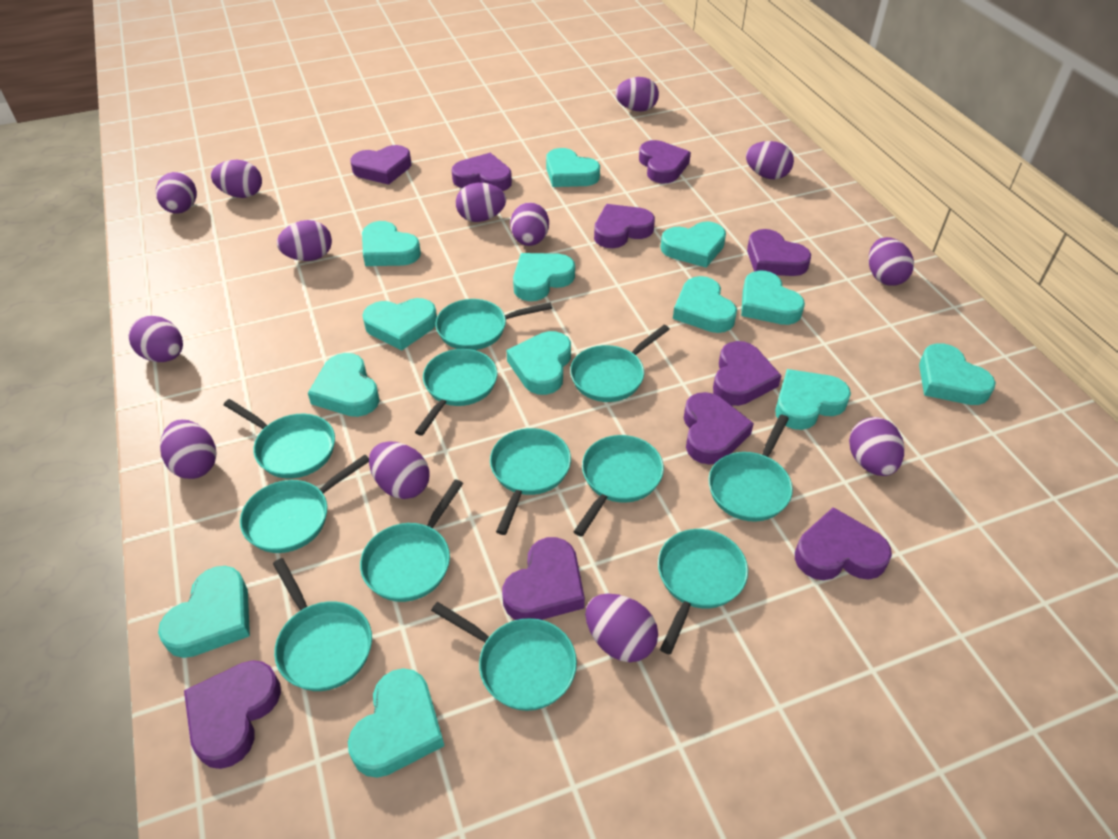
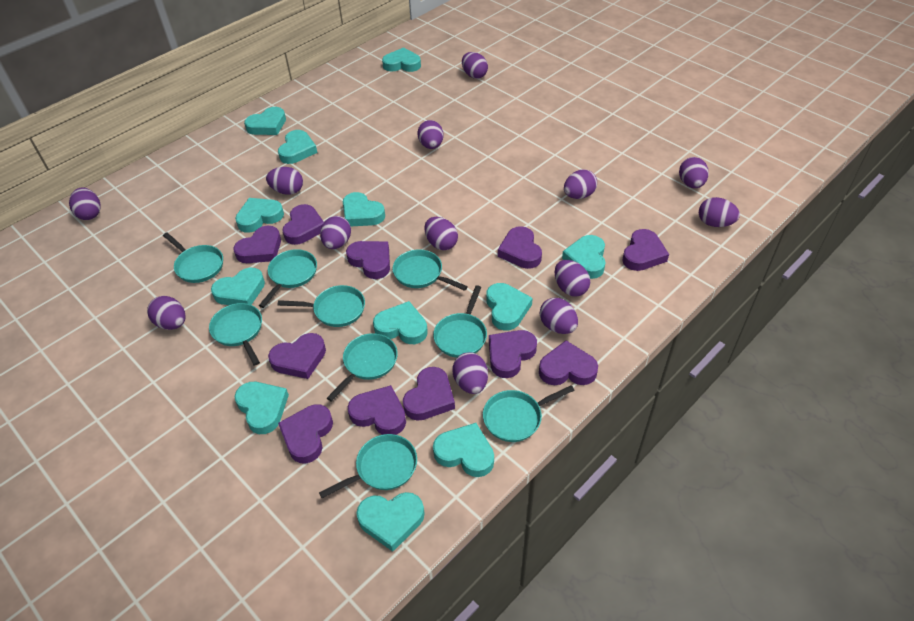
purple heart: [184,660,281,769] [351,145,411,185] [452,153,512,191] [502,537,585,620] [594,204,655,248] [639,140,691,183] [684,392,754,464] [713,341,782,406] [747,229,811,276] [795,507,892,580] = 10 -> [233,226,281,263] [268,333,326,379] [278,404,333,464] [282,204,324,245] [346,241,390,279] [348,385,406,435] [403,367,455,421] [489,330,537,378] [498,226,542,269] [539,340,598,385] [622,229,669,271] = 11
turquoise heart: [158,566,250,658] [308,353,380,417] [348,668,444,778] [362,221,421,266] [362,298,437,350] [506,331,571,395] [513,253,575,301] [546,148,600,187] [660,222,726,268] [673,276,737,333] [741,271,805,325] [775,369,851,430] [919,343,996,405] = 13 -> [211,268,265,305] [235,198,284,233] [235,382,289,434] [244,107,286,135] [278,130,317,164] [343,192,385,227] [356,492,424,552] [373,301,428,344] [382,48,421,72] [433,423,494,477] [486,283,533,330] [562,235,606,279] = 12
turquoise pan: [224,399,335,479] [240,455,369,553] [273,558,372,691] [360,479,463,602] [415,349,497,436] [431,602,577,711] [435,299,552,350] [490,428,571,535] [570,325,670,402] [573,435,664,537] [658,529,748,655] [708,415,793,522] = 12 -> [163,232,223,283] [209,303,262,366] [259,249,317,308] [278,285,365,327] [319,434,417,498] [327,333,398,402] [393,249,468,291] [433,285,487,358] [483,385,575,442] = 9

